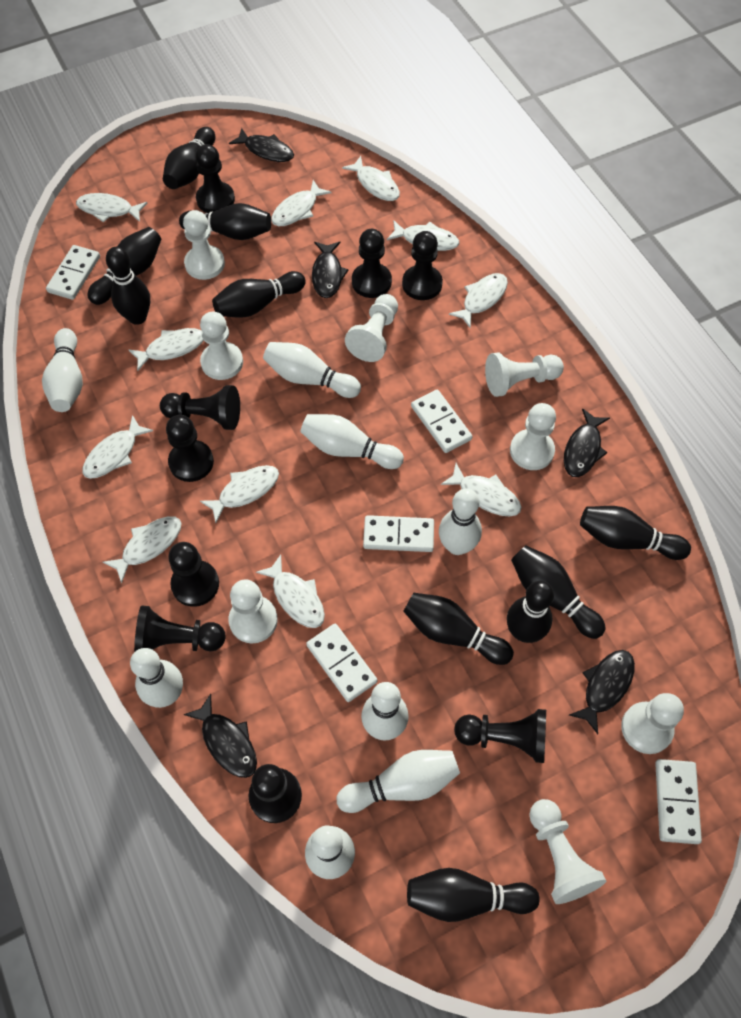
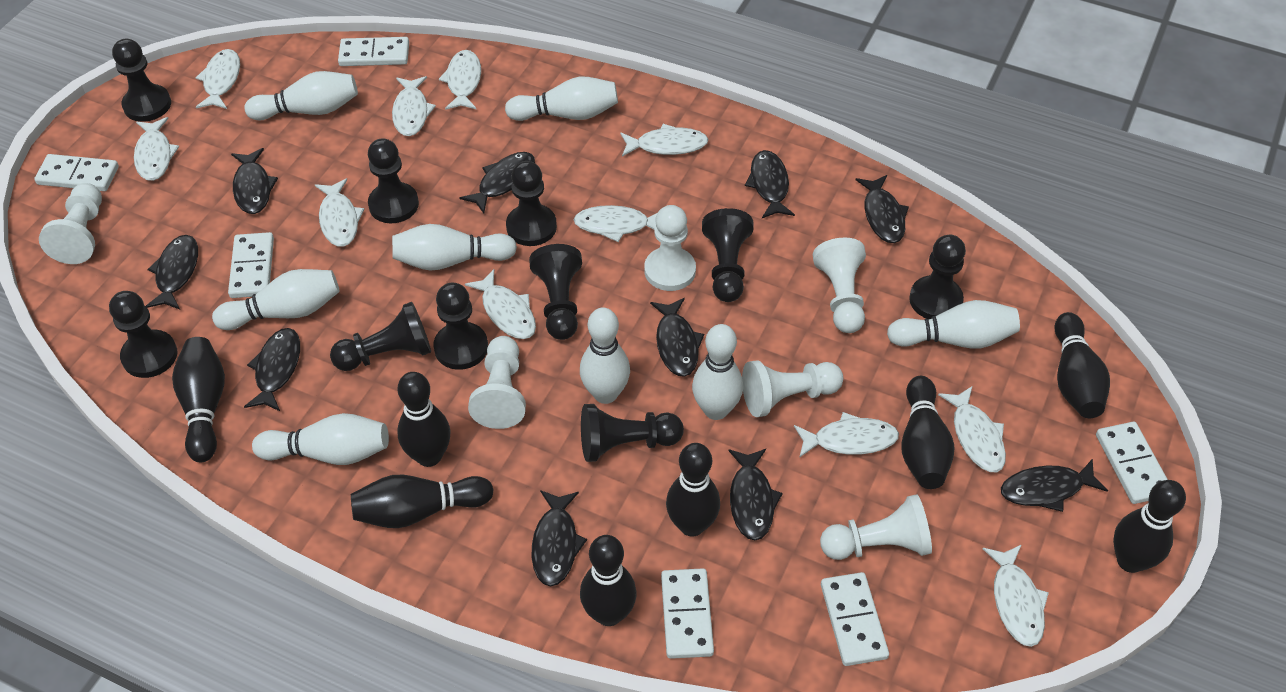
black bowling pin: [87,227,161,305] [106,247,150,325] [163,127,215,189] [179,203,271,240] [212,271,306,318] [403,593,514,665] [407,868,540,922] [507,581,554,643] [511,545,606,639] [580,506,691,560] = 10 -> [172,337,225,462] [351,475,494,528] [397,372,450,467] [580,535,637,626] [666,443,720,537] [901,376,955,489] [1054,312,1110,418] [1113,480,1186,573] = 8
black fish: [183,694,257,778] [229,128,294,162] [312,242,349,298] [564,408,610,477] [569,650,635,734] = 5 -> [146,235,198,309] [231,148,278,214] [244,328,300,411] [460,152,535,213] [532,490,587,586] [650,298,704,377] [728,449,783,540] [745,150,795,218] [855,175,909,243] [1001,459,1108,512] = 10
black pawn: [134,605,226,652] [160,385,240,430] [166,415,214,482] [168,542,219,607] [195,144,235,213] [249,764,302,823] [352,229,392,298] [402,231,443,300] [454,709,546,763] = 9 -> [109,291,177,378] [112,39,171,122] [330,302,431,371] [368,138,419,223] [433,283,488,370] [506,161,557,246] [529,244,582,340] [581,404,684,462] [702,208,753,302] [909,235,966,319] = 10
white domino: [46,245,100,300] [306,624,377,702] [363,515,434,552] [411,390,472,453] [655,759,702,844] = 5 -> [34,154,119,191] [228,232,274,298] [338,37,409,66] [661,568,714,659] [821,572,889,666] [1096,422,1168,504] = 6
white pawn: [183,210,225,280] [200,312,243,380] [229,579,278,644] [345,294,398,362] [485,353,564,397] [510,403,556,470] [529,799,606,904] [621,693,684,754] = 8 -> [39,183,102,264] [468,336,526,429] [644,205,696,291] [742,360,843,417] [813,238,866,333] [820,494,932,560] = 6

